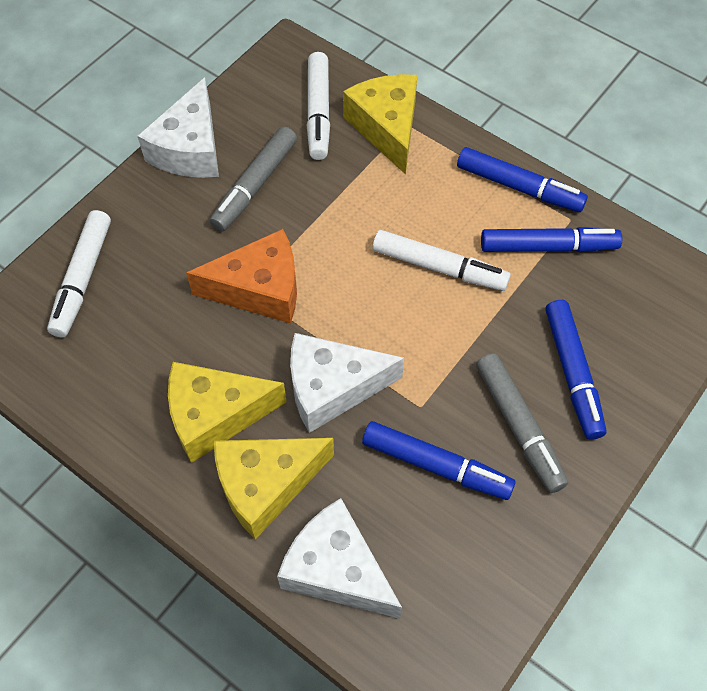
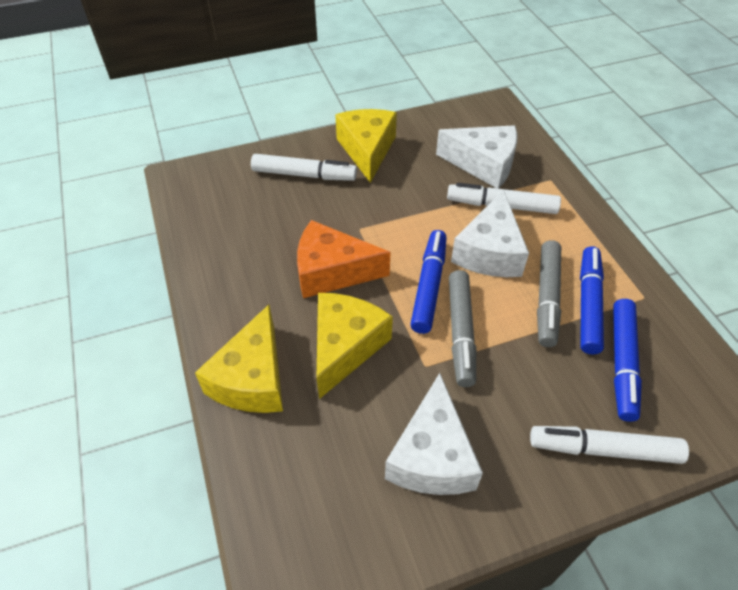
blue marker: [362,421,515,500] [457,147,588,212] [481,227,622,252] [545,300,607,440] = 4 -> [410,230,447,334] [580,246,604,355] [613,299,642,422] = 3

